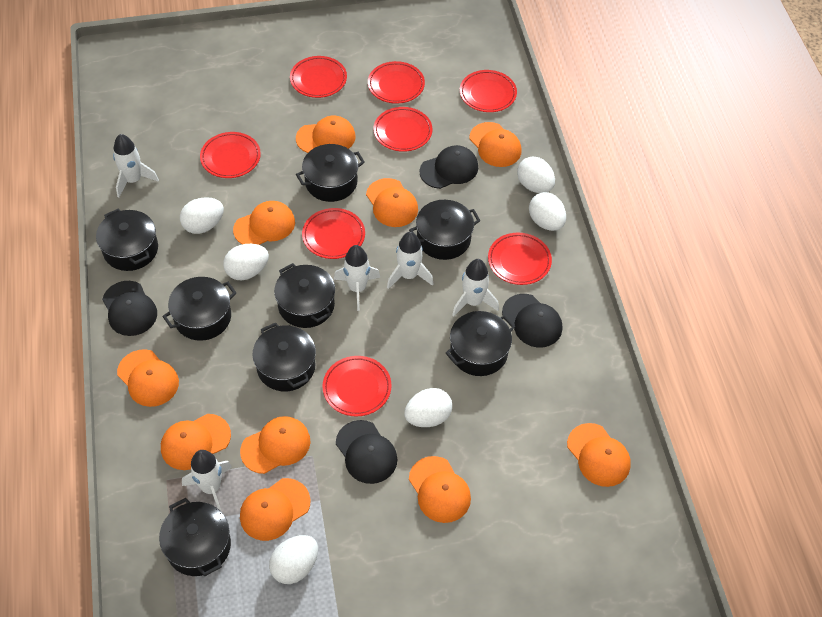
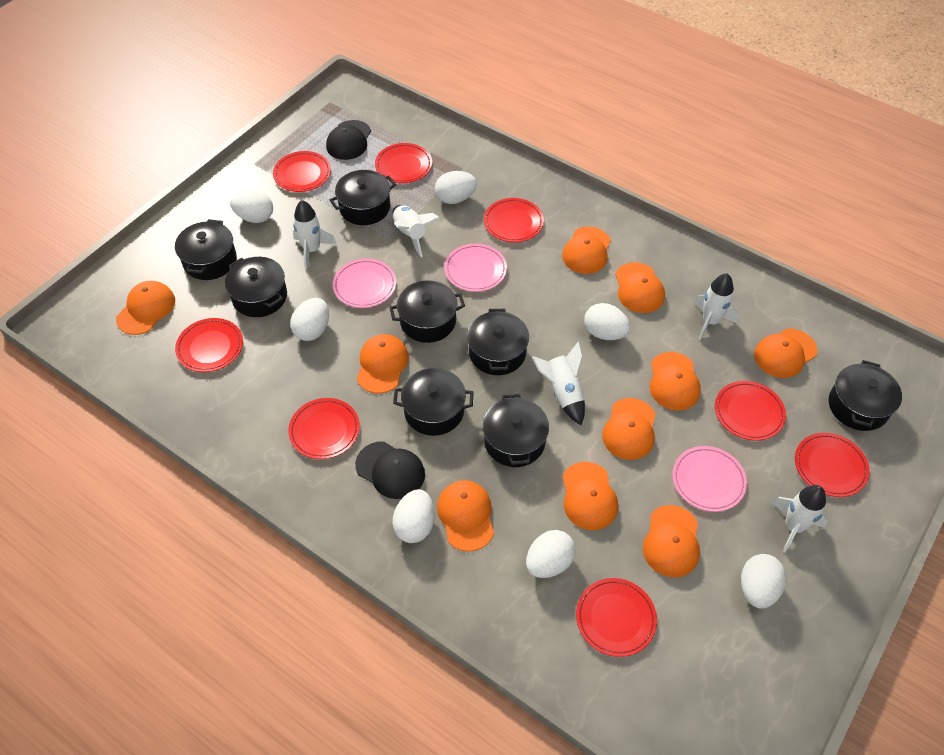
black cap: [102,281,157,336] [336,420,397,484] [420,145,478,189] [502,294,562,348] = 4 -> [326,120,371,160] [355,441,425,499] = 2
pink plate: none = 0 -> [333,259,396,308] [444,244,507,292] [672,446,747,512] = 3
white egg: [180,197,224,234] [223,244,269,280] [269,535,318,584] [404,388,452,427] [517,156,555,193] [529,192,566,231] = 6 -> [230,189,273,223] [290,298,329,341] [393,489,435,543] [435,171,477,204] [526,530,576,578] [584,303,630,340] [741,554,786,609] = 7

